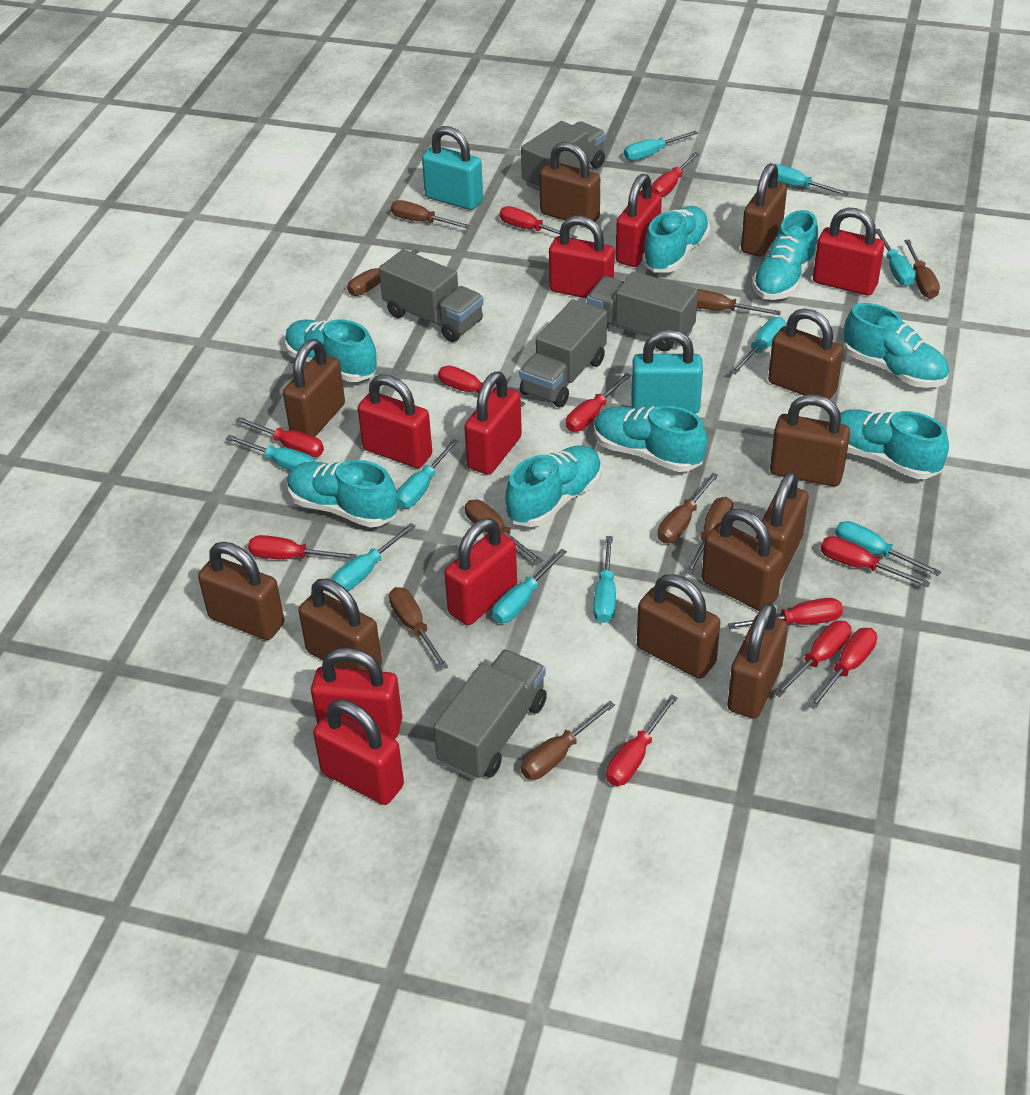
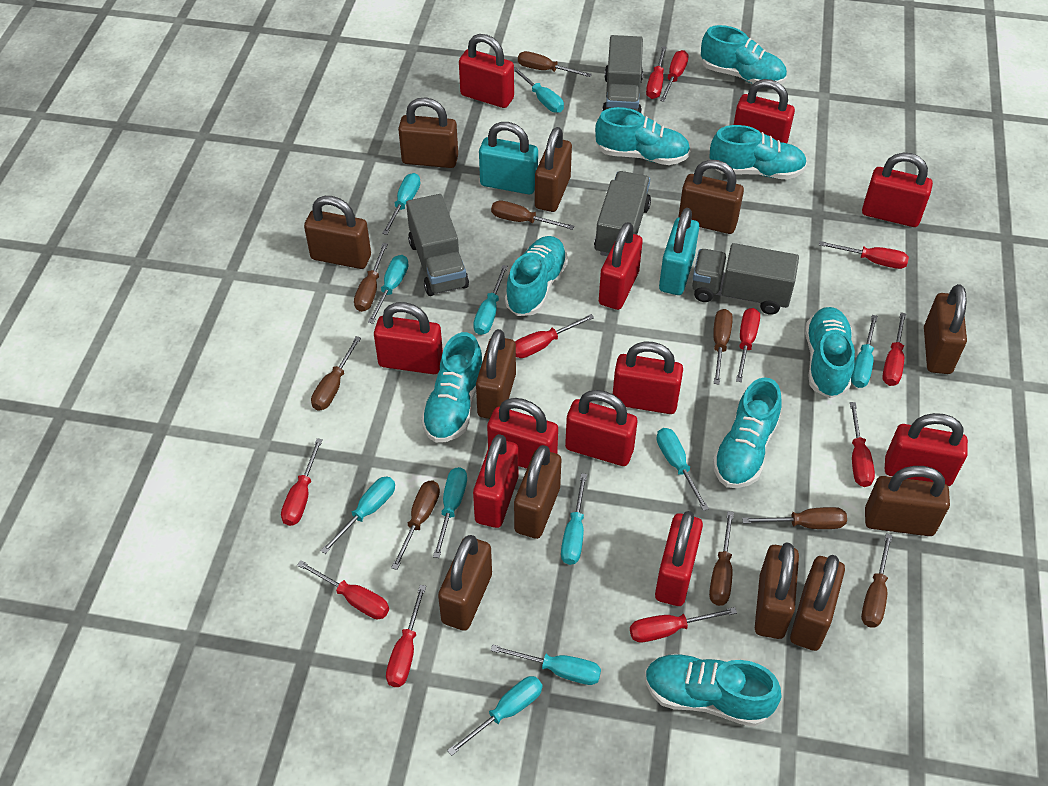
grey truck: [379,249,484,342] [433,649,547,780] [519,299,607,407] [521,121,606,191] [587,271,698,352] = 5 -> [406,194,469,296] [594,171,651,256] [602,35,643,114] [692,243,799,315] = 4
red padlock: [311,648,402,739] [313,700,404,805] [358,374,432,468] [444,518,517,625] [464,371,522,475] [549,216,614,299] [616,174,662,267] [813,208,884,296] = 8 -> [374,302,443,374] [459,34,514,108] [473,434,518,528] [487,398,558,469] [565,390,637,466] [599,222,643,310] [613,342,683,414] [655,511,703,606] [734,79,795,143] [862,153,933,227] [885,413,968,486] = 11
turquoise screwdriver: [226,435,315,471] [332,523,416,591] [397,439,458,508] [492,549,567,623] [593,536,616,623] [624,131,698,161] [731,317,786,374] [775,164,849,196] [835,521,941,576] [876,229,915,286] = 10 -> [320,476,395,554] [368,255,409,324] [382,173,420,235] [433,467,467,558] [447,676,542,756] [473,265,508,335] [491,645,601,685] [514,67,564,113] [561,473,587,565] [657,428,709,511] [851,315,878,388] = 11

